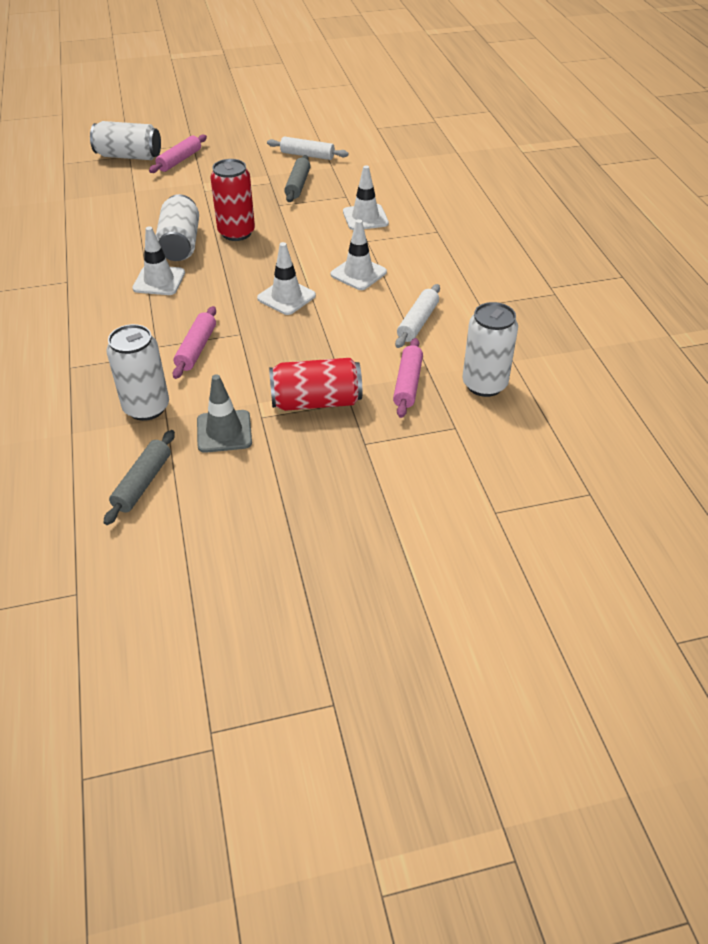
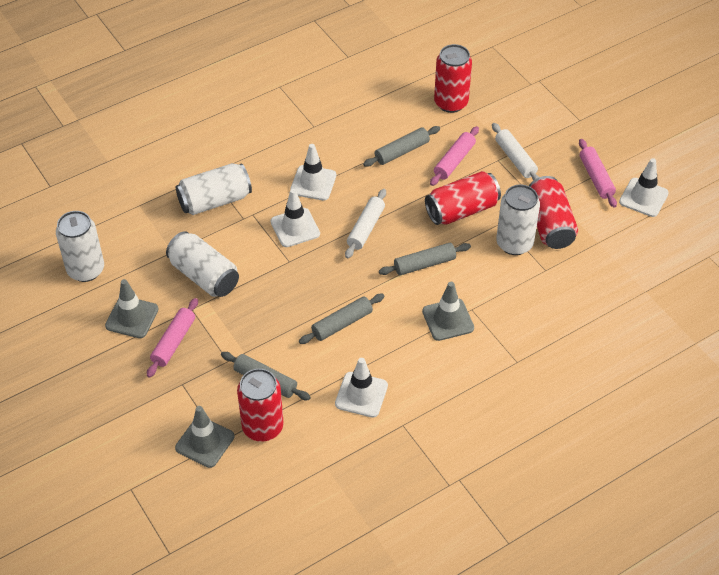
grey rolling pin: [103,430,175,525] [284,155,310,202] = 2 -> [221,352,311,400] [299,294,385,344] [363,126,440,167] [379,243,471,275] = 4
grey traffic cone: [197,374,252,453] = 1 -> [105,279,158,338] [175,406,234,468] [422,282,474,341] = 3
red can: [211,159,255,241] [269,358,362,411] = 2 -> [237,369,284,442] [425,171,501,225] [434,44,472,113] [529,176,578,249] = 4

